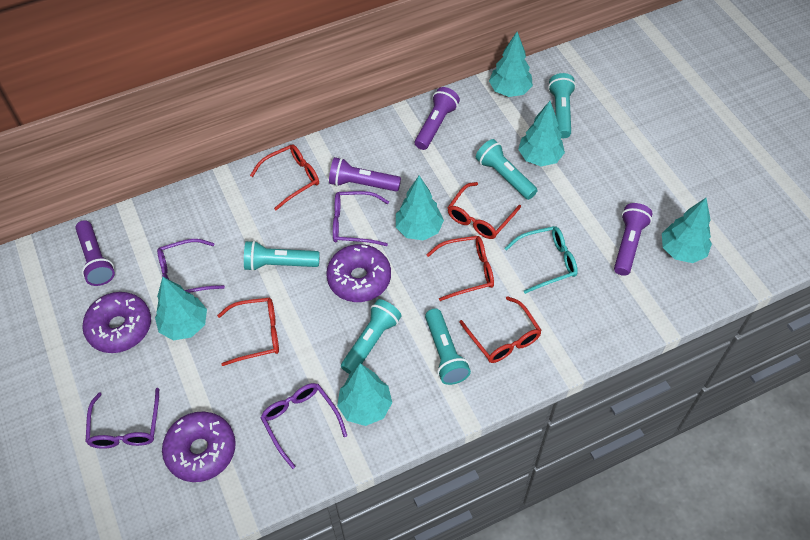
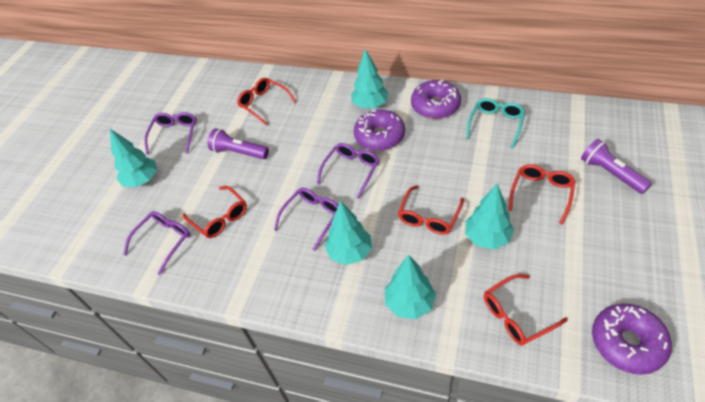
purple flashlight: [75,220,115,286] [329,157,401,192] [415,87,460,150] [614,203,653,276] = 4 -> [208,129,269,159] [581,139,652,194] = 2
turquoise flashlight: [244,241,320,271] [341,299,402,374] [425,308,471,385] [476,139,538,200] [548,73,576,138] = 5 -> none = 0
turquoise tree: [155,277,207,340] [337,363,392,426] [396,176,444,241] [489,32,533,97] [518,101,565,166] [662,198,712,263] = 6 -> [110,129,157,187] [325,201,372,265] [351,49,389,109] [385,254,436,319] [465,184,514,250] = 5

